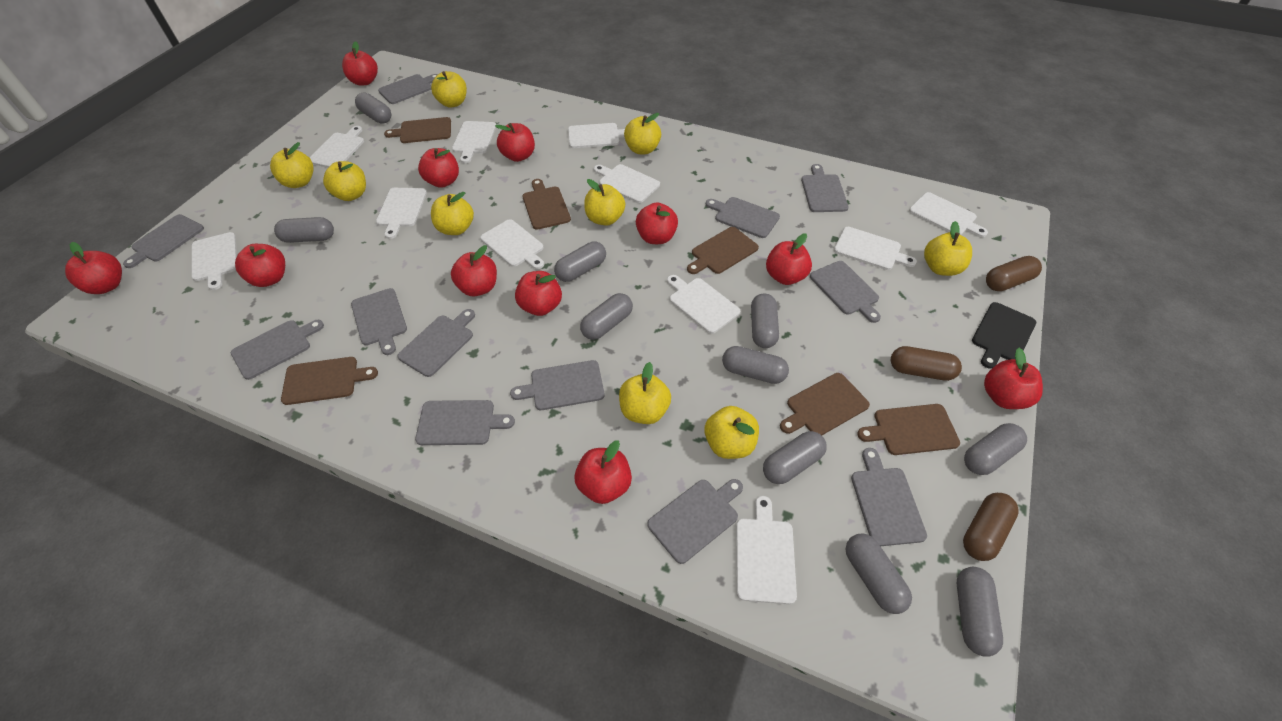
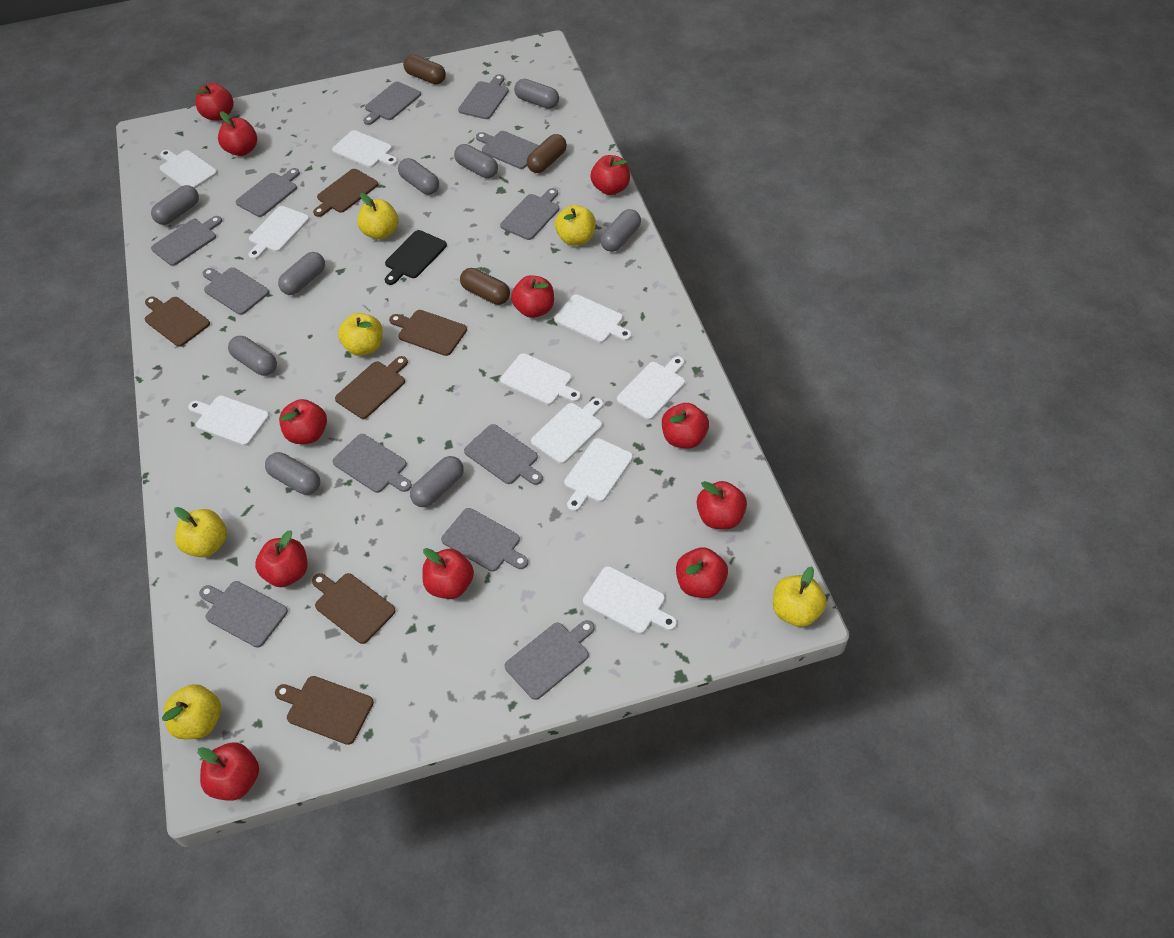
grey capsule: [274,217,334,243] [355,92,391,124] [554,241,606,282] [580,293,633,340] [722,346,789,384] [751,293,779,348] [763,431,827,484] [846,534,912,614] [957,567,1003,657] [964,423,1027,475] = 10 -> [151,185,199,225] [228,336,277,376] [265,452,320,495] [278,252,325,295] [398,158,439,195] [410,456,464,507] [454,144,498,178] [514,79,559,109] [600,209,641,252] = 9
white cutting board: [191,232,237,290] [309,126,364,168] [376,188,427,239] [452,121,496,163] [480,219,544,269] [568,123,625,148] [594,164,660,203] [667,275,740,334] [736,496,797,605] [834,227,917,270] [909,192,988,237] = 11 -> [159,150,217,188] [188,395,269,446] [249,206,310,259] [332,130,397,168] [500,353,581,405] [531,398,604,464] [554,294,632,343] [564,438,633,512] [583,566,677,634] [617,356,685,420] = 10
yellow apple: [270,142,314,188] [323,161,366,201] [431,71,467,108] [431,192,474,235] [584,179,625,226] [619,362,671,424] [624,113,661,154] [704,406,759,459] [924,221,972,276] = 9 -> [162,684,221,739] [174,507,227,557] [338,313,383,356] [357,193,399,240] [555,205,596,246] [773,566,827,627] = 6

